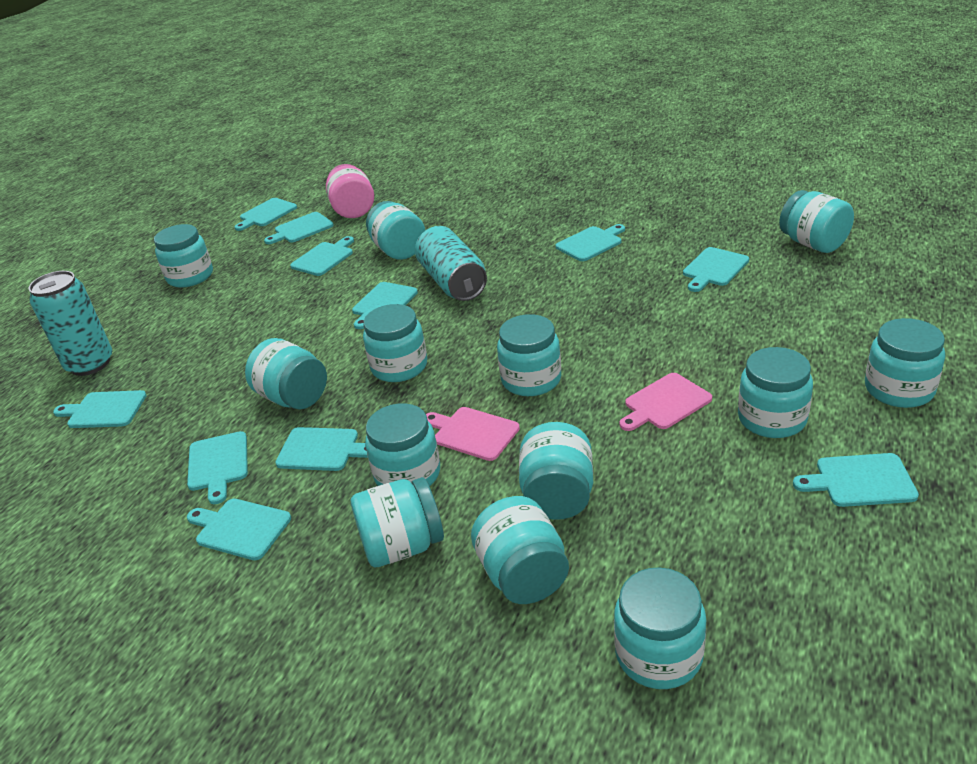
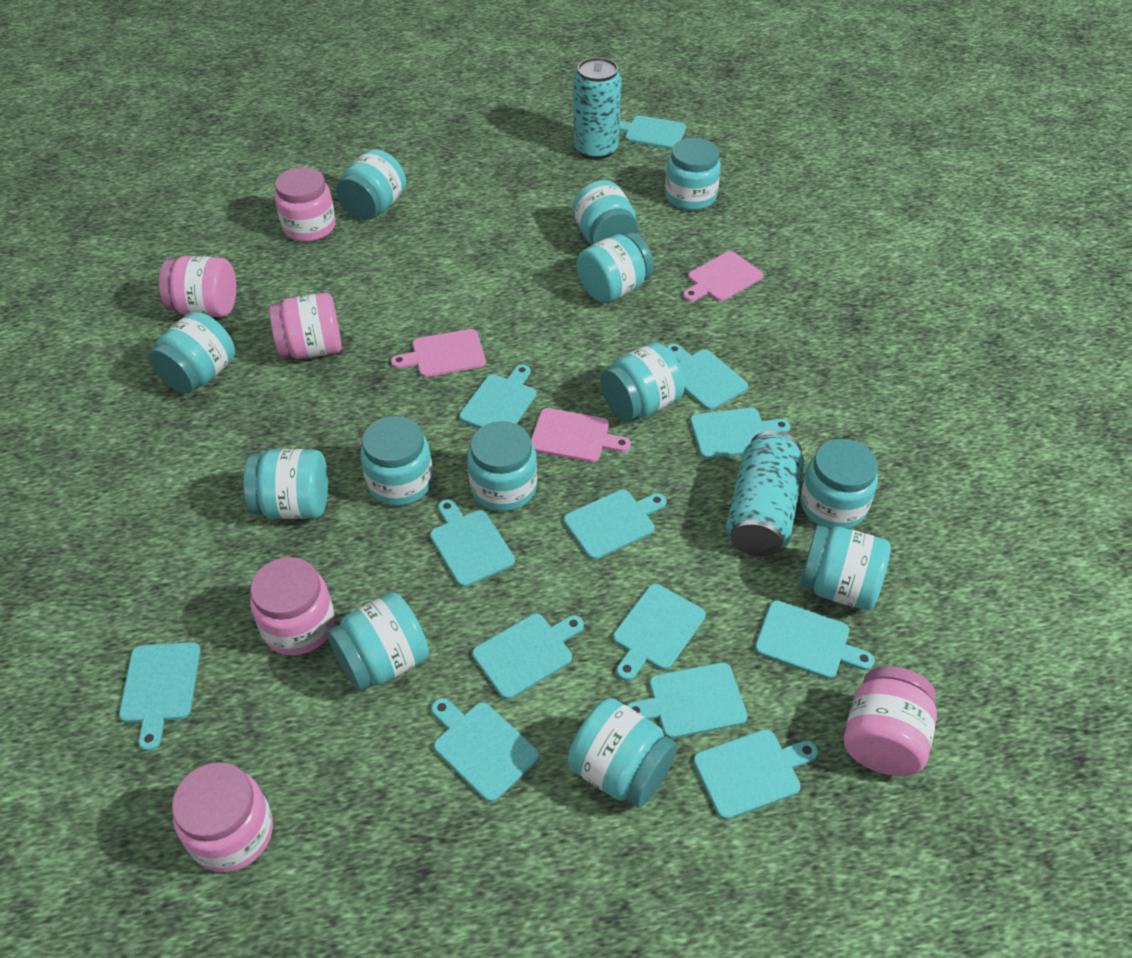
pink cutting board: [426,407,520,461] [619,373,712,431] = 2 -> [391,329,486,377] [531,408,631,462] [683,251,763,302] = 3
pink jar: [326,164,374,218] = 1 -> [159,256,236,317] [172,762,273,872] [250,557,335,655] [269,293,342,359] [275,167,336,242] [844,666,937,776] = 6
turquoise cutting board: [53,390,147,428] [187,431,248,504] [187,499,291,560] [235,198,297,231] [264,212,333,244] [275,427,368,471] [290,236,354,276] [352,282,418,329] [555,224,625,261] [683,247,749,292] [793,453,919,507] = 11 -> [119,642,201,751] [430,499,515,587] [431,698,539,802] [459,364,536,428] [472,614,584,699] [564,490,666,560] [613,584,706,681] [619,115,686,149] [627,662,748,739] [667,344,748,410] [690,408,790,459] [693,729,818,820] [755,601,874,679] = 13

